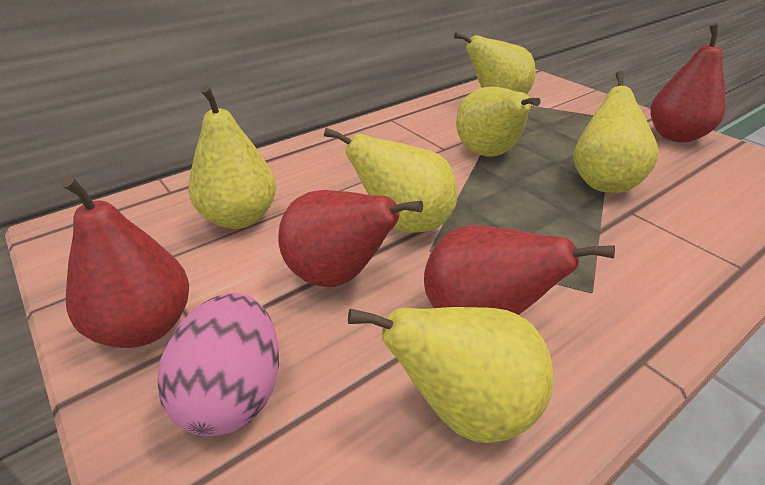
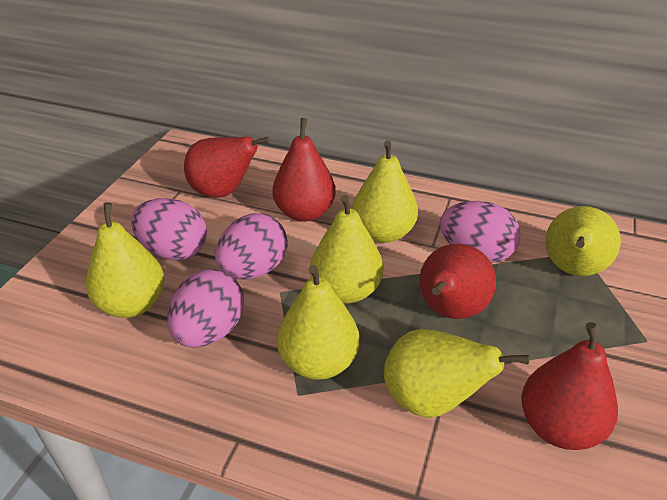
pink egg: [157,293,279,436] = 1 -> [131,198,207,260] [167,269,244,347] [215,213,288,279] [440,201,521,263] = 4

